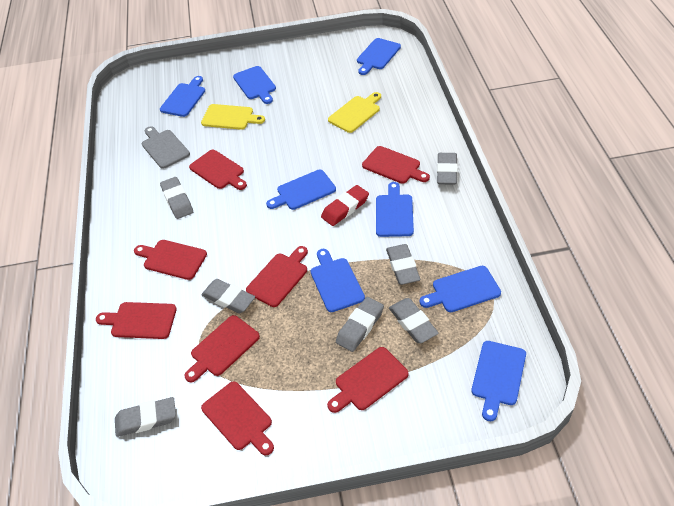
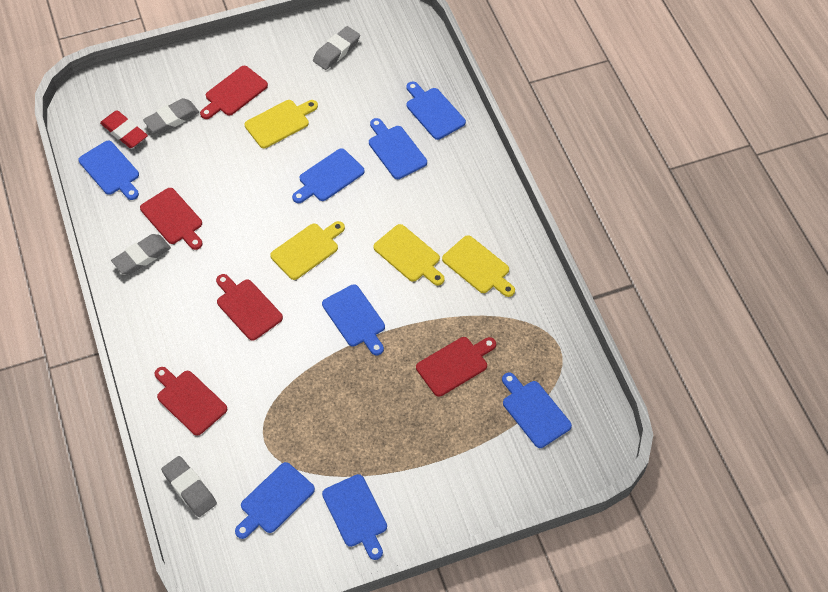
grey cutting board: [142,126,190,169] = 1 -> none = 0
grey eraser: [115,397,176,437] [160,177,193,219] [202,279,255,313] [336,297,384,352] [386,244,420,285] [389,298,439,343] [437,153,458,185] = 7 -> [111,234,171,275] [143,98,199,134] [161,456,217,517] [313,26,360,70] = 4
red cutting board: [96,302,177,339] [134,240,207,280] [184,315,260,382] [189,150,247,190] [201,381,274,456] [246,246,308,307] [327,347,409,413] [362,146,430,184] = 8 -> [140,188,203,250] [155,367,227,436] [200,66,268,119] [216,274,283,341] [416,337,496,397] = 5
yellow cutting board: [201,104,265,130] [328,92,381,133] = 2 -> [245,100,318,148] [270,221,345,280] [373,224,445,286] [442,235,515,297] = 4

